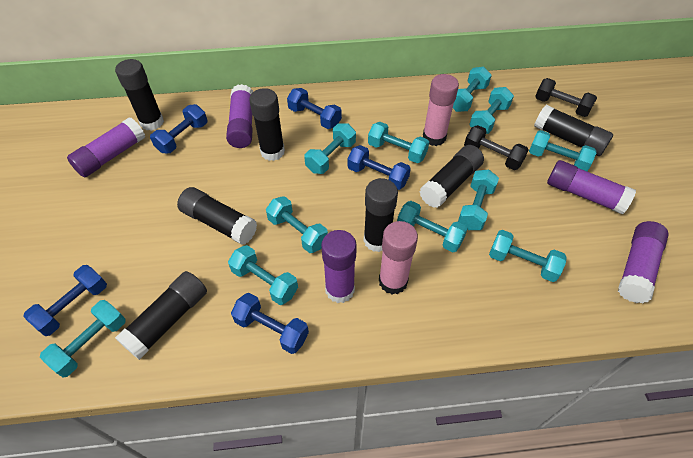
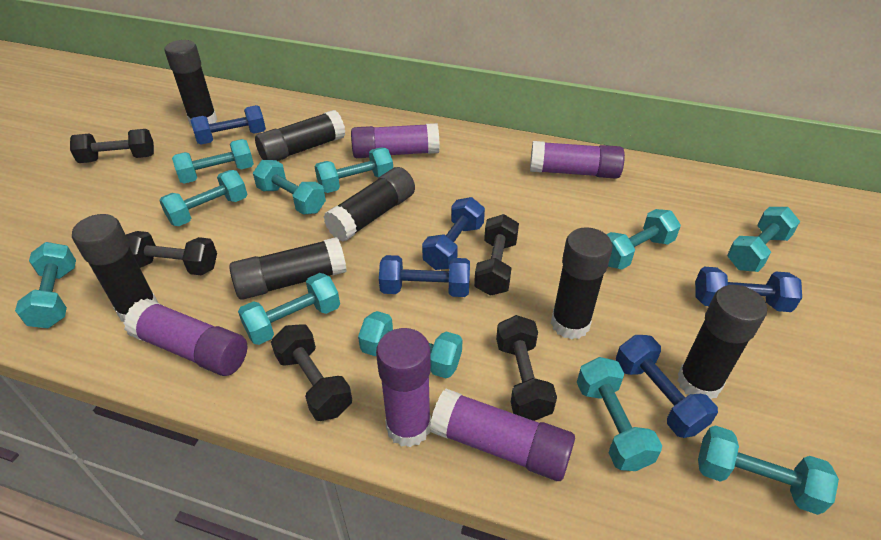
black dumbbell: [464,125,529,170] [535,78,597,117] = 2 -> [70,129,154,163] [126,231,217,276] [271,324,352,421] [474,214,519,296] [496,315,557,421] = 5
pink glue stick: [379,221,418,294] [423,74,459,146] = 2 -> none = 0

